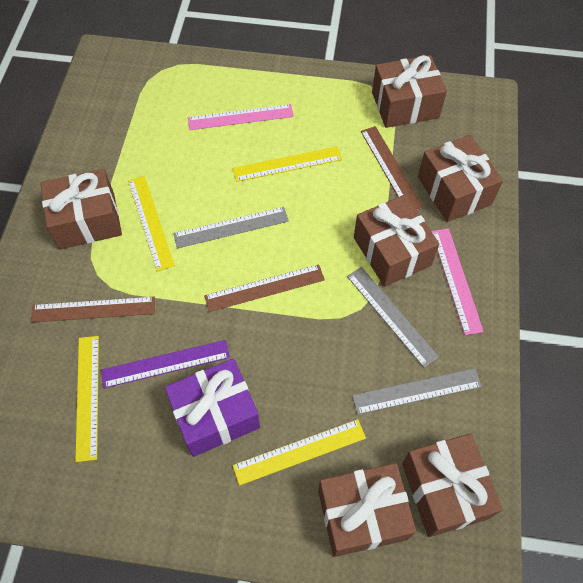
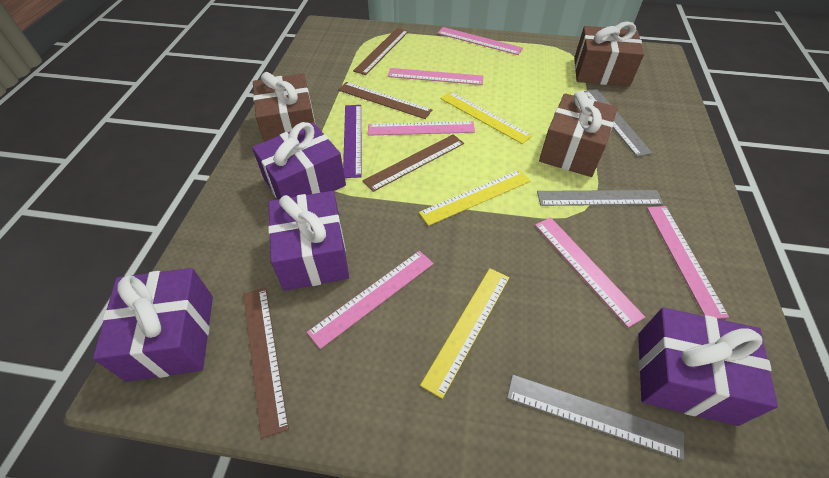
brown gift: [40,169,122,249] [318,463,416,557] [354,194,439,287] [372,55,447,128] [402,433,503,537] [418,135,503,222] = 6 -> [253,72,315,142] [539,91,618,177] [574,21,644,87] = 3
brown ruler: [31,297,155,322] [204,264,325,312] [361,126,424,210] = 3 -> [243,288,289,438] [338,82,432,119] [353,28,409,75] [363,134,464,192] = 4
pink ruler: [188,104,294,130] [431,228,484,335] = 2 -> [307,251,434,349] [368,121,475,136] [388,68,484,85] [437,27,523,55] [535,217,645,328] [647,206,729,319] = 6
purple gift: [165,358,260,457] = 1 -> [93,268,213,382] [252,122,346,199] [268,191,349,291] [638,308,778,426] = 4
yellow ruler: [75,336,99,462] [128,176,175,271] [233,146,342,182] [233,419,366,486] = 4 -> [419,170,530,226] [420,268,509,399] [440,91,532,144] = 3

